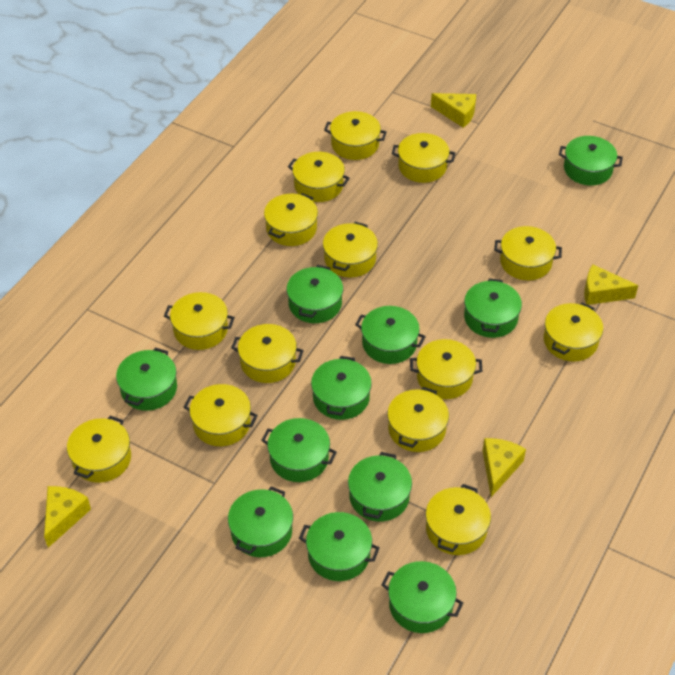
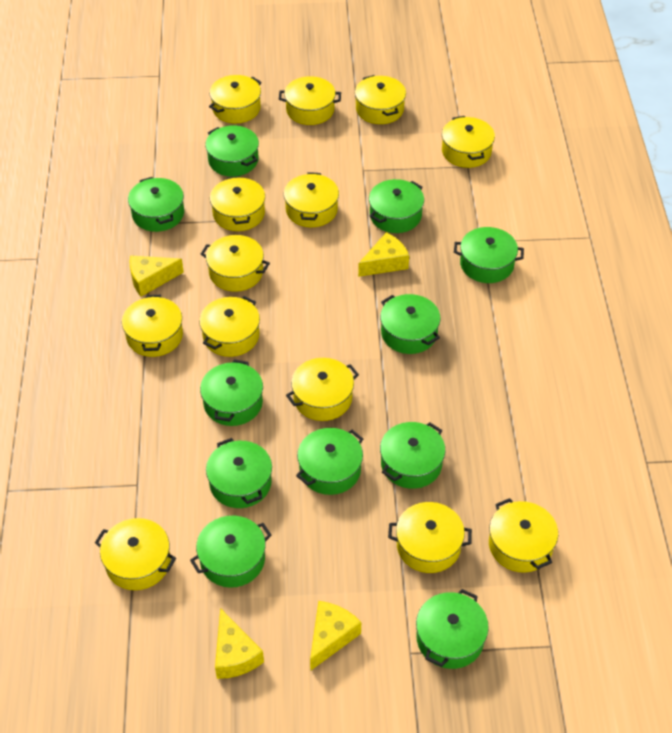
yellow pot: [67,416,131,483] [164,292,235,350] [184,384,258,446] [231,324,304,383] [264,193,318,246] [288,152,350,202] [323,222,378,278] [324,111,387,160] [387,387,449,452] [392,133,455,183] [410,339,482,399] [426,484,491,555] [494,226,562,280] [544,303,603,361] = 14 -> [95,518,176,590] [122,295,183,357] [199,296,260,357] [201,235,270,292] [209,75,262,124] [210,176,265,231] [279,76,341,125] [284,172,339,227] [286,358,359,421] [355,75,406,124] [388,502,472,573] [442,116,495,168] [489,498,558,572] = 13

